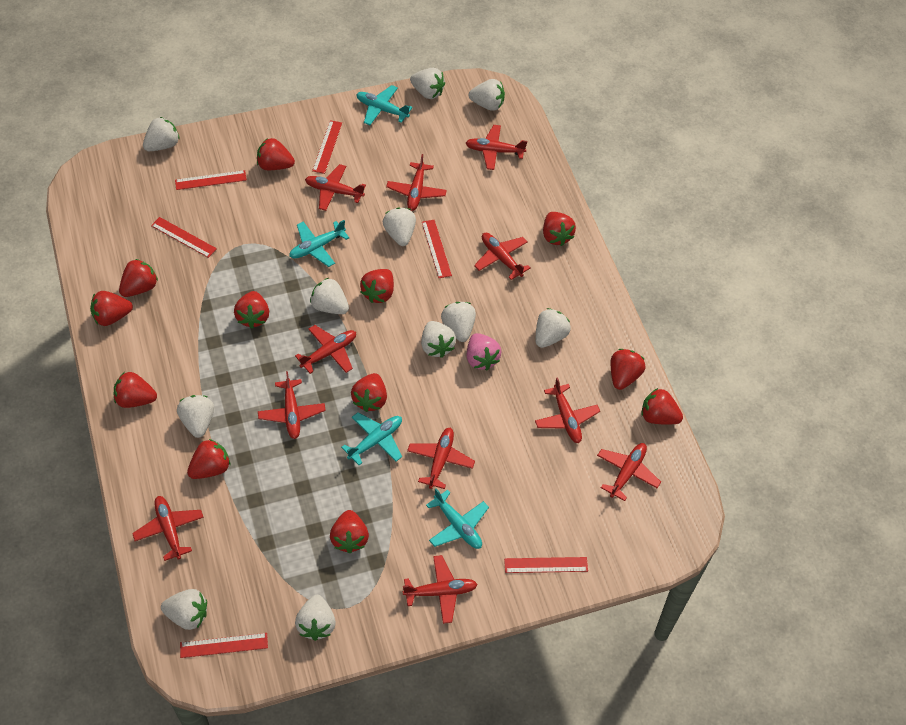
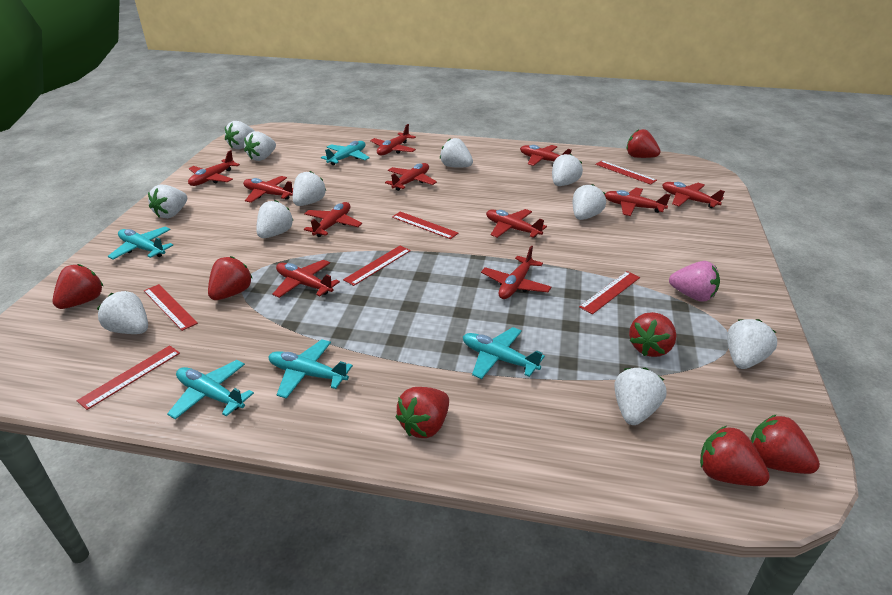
red strawberry: [90,291,133,326] [114,372,157,408] [119,259,158,297] [187,439,230,479] [234,291,269,328] [257,138,295,170] [330,510,369,553] [351,373,387,412] [360,269,394,303] [543,212,576,246] [611,349,646,390] [641,388,683,425] = 12 -> [53,264,104,309] [208,256,253,300] [396,387,449,438] [627,129,661,158] [629,312,676,357] [700,426,770,486] [751,415,820,474] = 7
turquoise plane: [289,220,349,267] [341,412,402,465] [356,85,413,125] [426,488,489,549] = 4 -> [108,227,173,260] [167,360,254,419] [269,339,353,399] [321,141,370,165] [463,327,545,379] = 5

